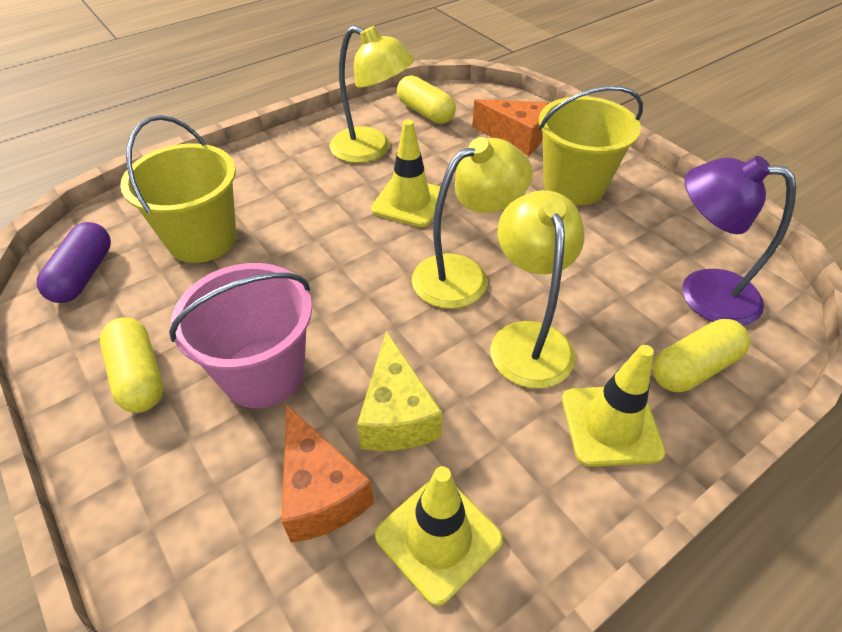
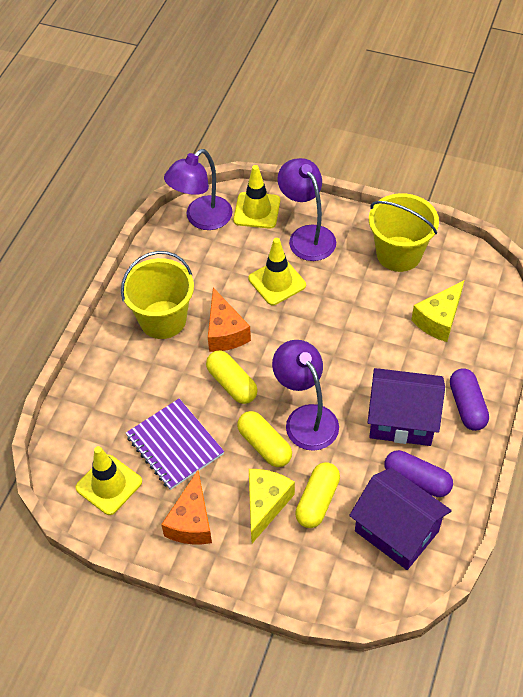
pink bucket: [169,263,312,408] = 1 -> none = 0
purple capsule: [37,222,111,303] = 1 -> [384,450,453,497] [450,368,489,431] = 2
purple house: none = 0 -> [349,468,452,570] [367,368,445,446] = 2
purple lamp: [682,156,796,326] = 1 -> [164,149,233,230] [272,340,339,451] [277,158,336,261] = 3
purple notebook: none = 0 -> [126,399,224,490] = 1
yellow cheese: [357,331,443,451] = 1 -> [249,469,295,543] [411,280,464,342] = 2
yellow lamp: [330,26,414,163] [412,137,533,309] [491,190,585,389] = 3 -> none = 0

